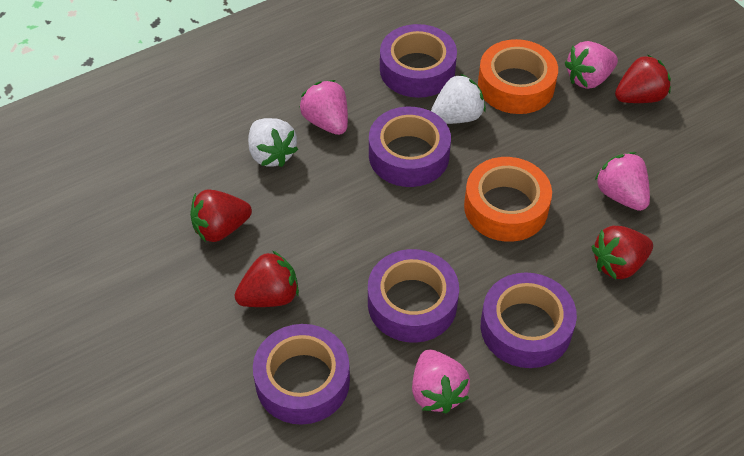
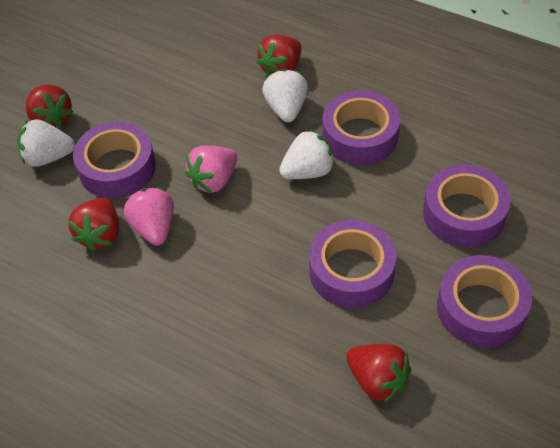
orange tape: [464,157,552,242] [478,39,558,114] = 2 -> none = 0
pink strawberry: [299,80,348,135] [412,349,470,414] [565,41,618,89] [595,152,650,211] = 4 -> [124,188,174,246] [185,146,237,193] = 2
white strawberry: [248,118,298,167] [431,74,486,124] = 2 -> [17,119,75,167] [262,69,308,122] [279,129,335,179] = 3

